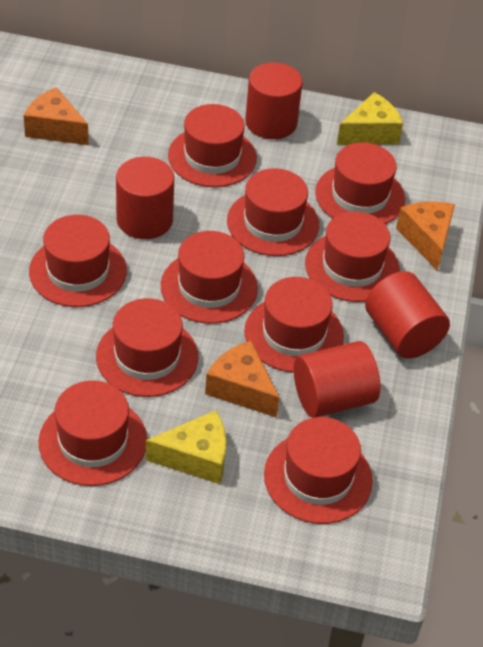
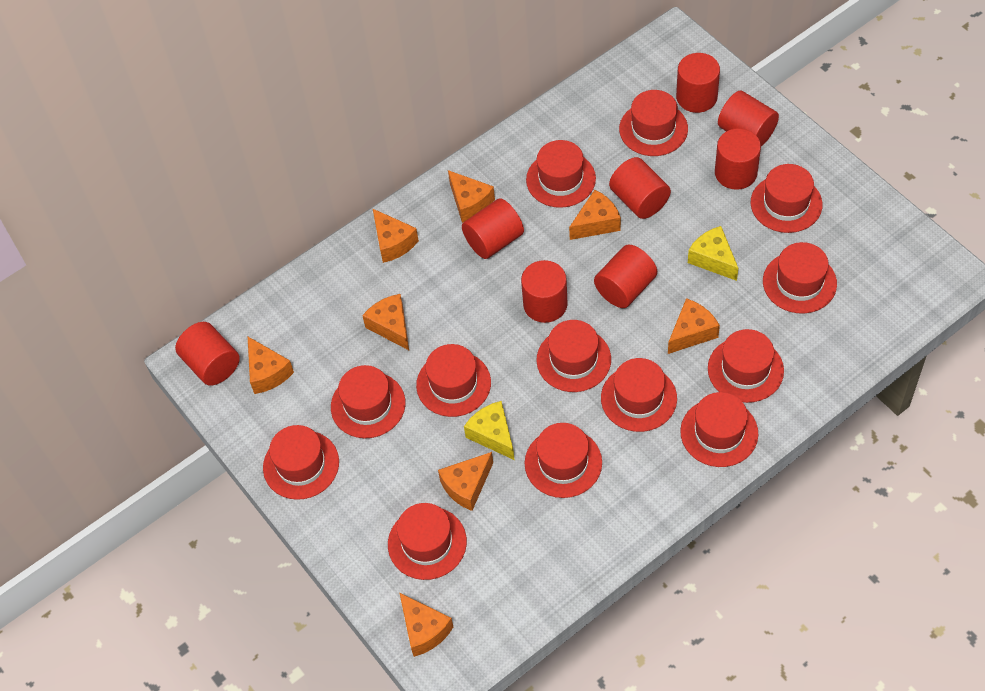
orange cheese: [23,87,89,145] [205,341,279,418] [396,201,455,271] = 3 -> [248,337,294,394] [362,294,409,350] [373,209,419,263] [400,593,453,657] [438,452,493,511] [448,170,495,223] [569,190,621,240] [668,298,720,354] = 8
red cylinder: [116,157,174,239] [245,62,303,139] [294,341,381,418] [365,271,450,359] = 4 -> [175,322,240,386] [462,198,524,259] [521,260,568,323] [594,245,657,308] [609,157,671,219] [676,53,720,113] [715,128,761,190] [718,91,779,146] = 8
red hat: [29,215,127,307] [38,380,147,486] [96,298,198,397] [161,231,258,324] [168,104,257,187] [227,168,319,256] [244,277,344,373] [264,417,373,524] [305,211,400,302] [315,143,405,224] = 10 -> [263,425,339,500] [331,365,406,438] [388,503,467,580] [416,344,491,417] [525,423,602,498] [526,140,596,208] [536,320,611,392] [601,358,677,432] [619,90,688,156] [680,392,758,467] [708,329,784,403] [750,164,823,233] [763,242,837,314] = 13

